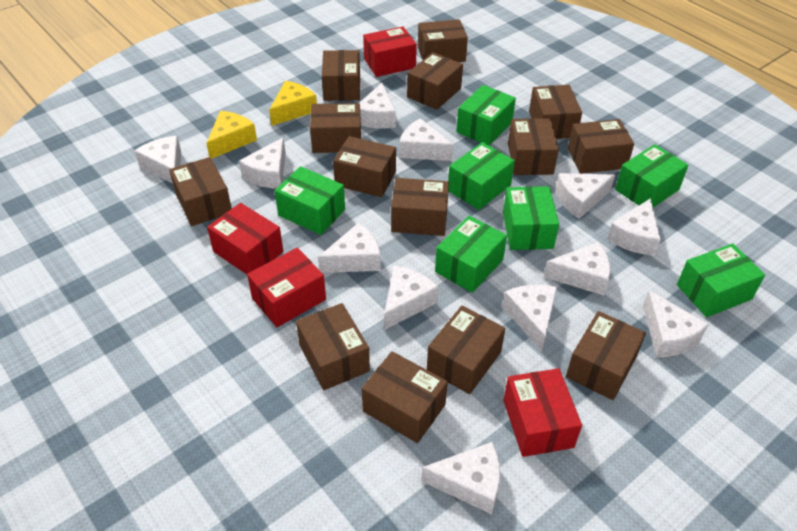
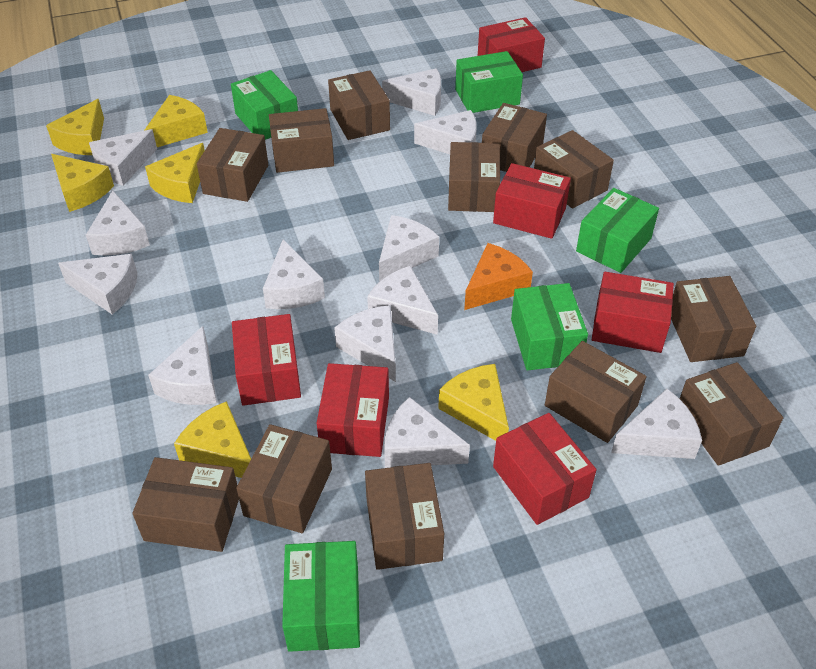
brown box: [169,157,232,226] [296,303,370,390] [310,103,361,153] [322,50,360,101] [333,136,396,197] [362,351,448,443] [391,178,449,236] [407,52,463,110] [418,19,468,62] [427,306,505,394] [508,118,559,175] [529,85,582,139] [566,311,646,400] [568,119,634,174] = 14 -> [132,457,239,552] [197,128,268,202] [236,424,332,533] [269,108,334,173] [328,70,390,140] [365,463,444,570] [448,142,500,212] [482,103,547,172] [534,130,614,209] [545,341,647,443] [671,276,756,362] [680,362,783,466] = 12
green box: [275,166,345,235] [435,216,507,293] [448,142,515,210] [456,85,516,146] [503,186,559,250] [615,144,688,208] [677,243,765,317] = 7 -> [231,70,298,140] [282,541,360,652] [455,51,523,113] [511,283,588,370] [576,188,659,273] = 5
orange cheese: none = 0 -> [464,243,533,310] = 1
red box: [207,203,283,274] [247,248,326,327] [363,27,417,77] [503,368,582,457] = 4 -> [232,314,301,406] [317,363,389,457] [478,17,545,72] [493,163,571,239] [493,413,597,525] [592,272,674,353] = 6
yellow cheese: [206,111,257,159] [269,81,317,126] = 2 -> [46,99,104,155] [51,154,114,212] [144,95,208,147] [145,143,205,203] [174,401,251,478] [438,364,509,441] = 6

